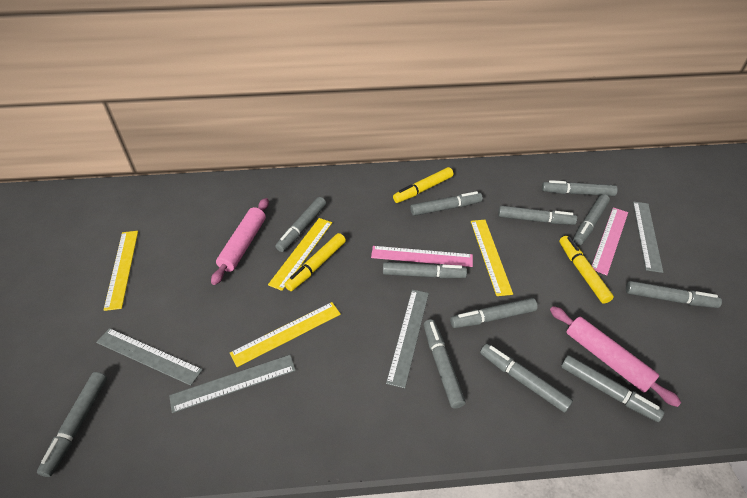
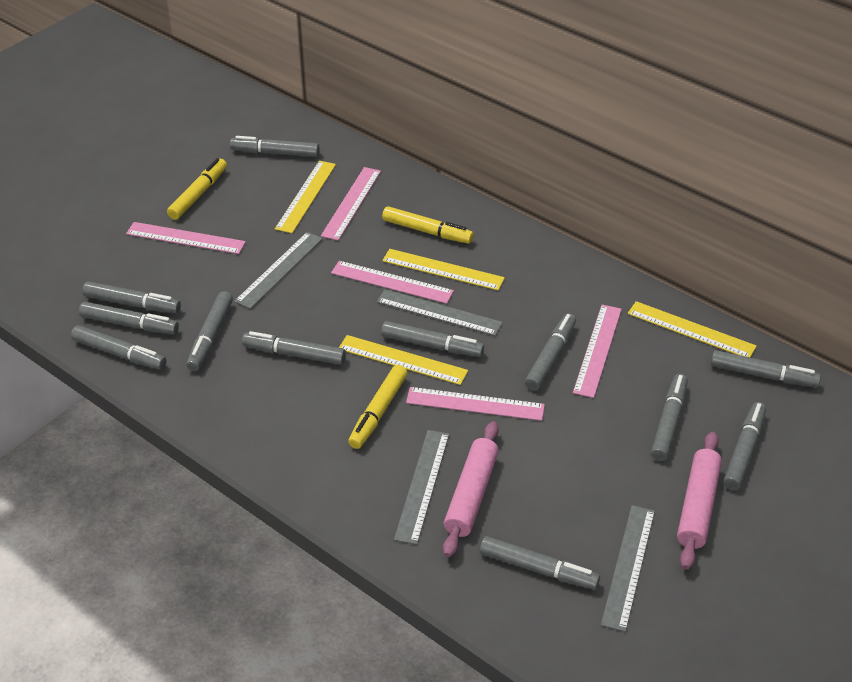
pink ruler: [371,246,473,267] [592,207,628,275] = 2 -> [126,222,246,254] [321,167,381,241] [331,261,454,304] [406,387,545,421] [573,305,622,398] = 5

